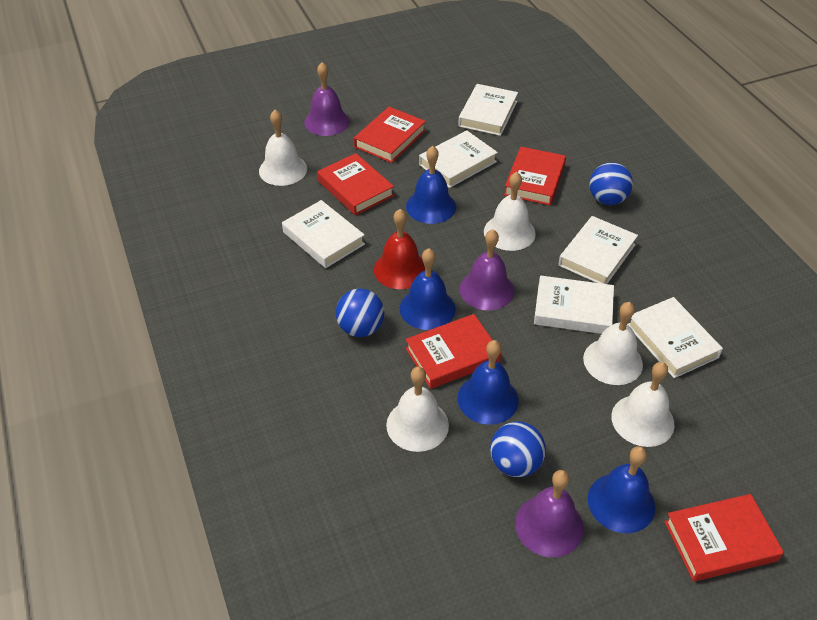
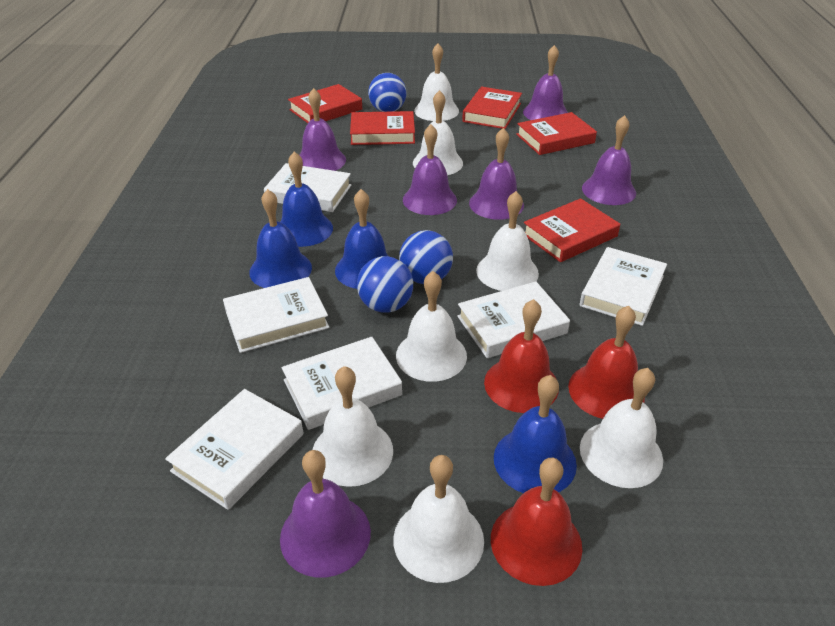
purple bell: [304,62,350,136] [460,229,514,310] [515,470,584,557] = 3 -> [280,450,371,577] [300,88,346,171] [403,124,457,215] [469,128,524,220] [523,45,568,120] [582,115,636,205] = 6
red bell: [374,209,425,289] = 1 -> [484,299,559,413] [491,458,582,586] [568,306,645,419] = 3
white bell: [259,110,307,186] [386,367,449,452] [484,172,536,251] [583,302,643,385] [611,362,675,447] = 5 -> [313,366,393,487] [393,455,484,583] [396,271,467,382] [413,90,463,175] [414,44,459,121] [476,191,539,291] [580,368,663,488] = 7

